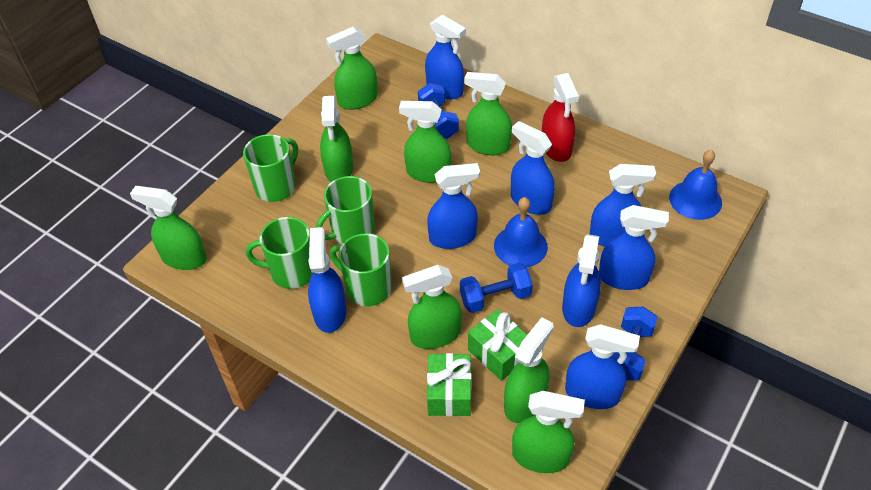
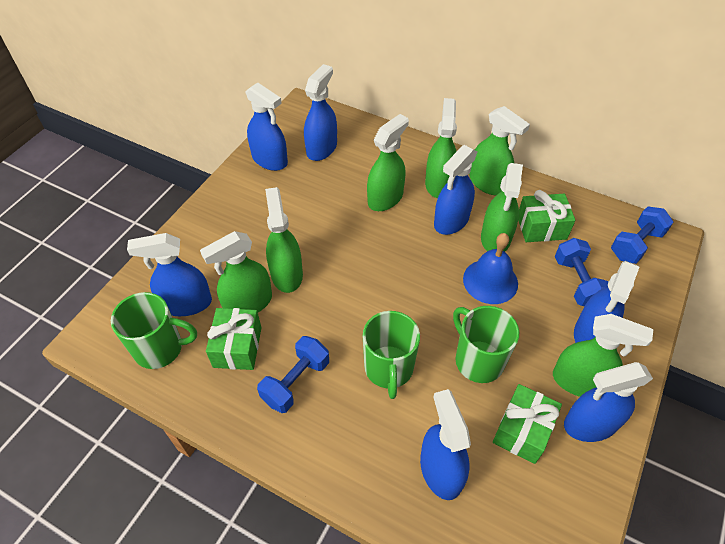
blue bell: [494,197,548,267] [669,150,722,220] = 2 -> [463,233,518,304] = 1
blue spray bottle: [308,227,346,333] [425,15,466,99] [427,163,480,249] [511,121,555,215] [562,234,601,327] [565,324,640,409] [590,164,656,247] [599,205,669,290] = 8 -> [127,233,212,316] [245,82,288,171] [304,64,337,161] [420,389,471,500] [434,145,477,235] [564,362,653,442] [574,261,639,343] = 7
green gift: [427,353,472,416] [468,309,527,381] = 2 -> [206,308,262,370] [493,384,562,464] [518,190,576,242] = 3
green mug: [243,134,298,202] [246,217,313,289] [316,176,375,244] [330,233,392,306] = 4 -> [111,292,197,369] [363,311,420,399] [453,306,519,383] = 3
green spray bottle: [130,186,207,270] [320,96,353,182] [326,27,378,110] [399,101,451,183] [402,265,462,349] [464,72,512,155] [504,317,554,423] [512,391,585,473] = 8 -> [200,231,272,312] [265,187,303,293] [367,114,409,211] [425,98,457,198] [469,106,530,196] [481,163,523,252] [553,314,653,397] = 7
red spray bottle: [542,73,579,162] = 1 -> none = 0

